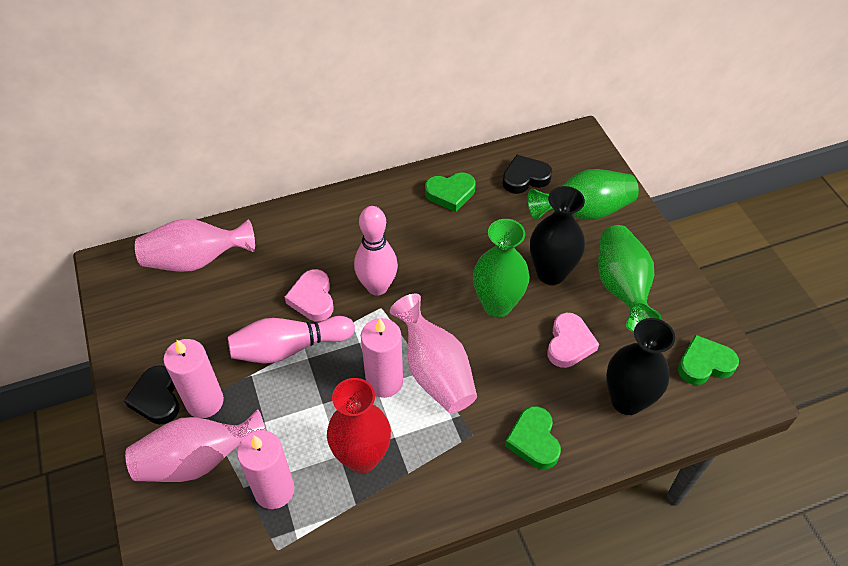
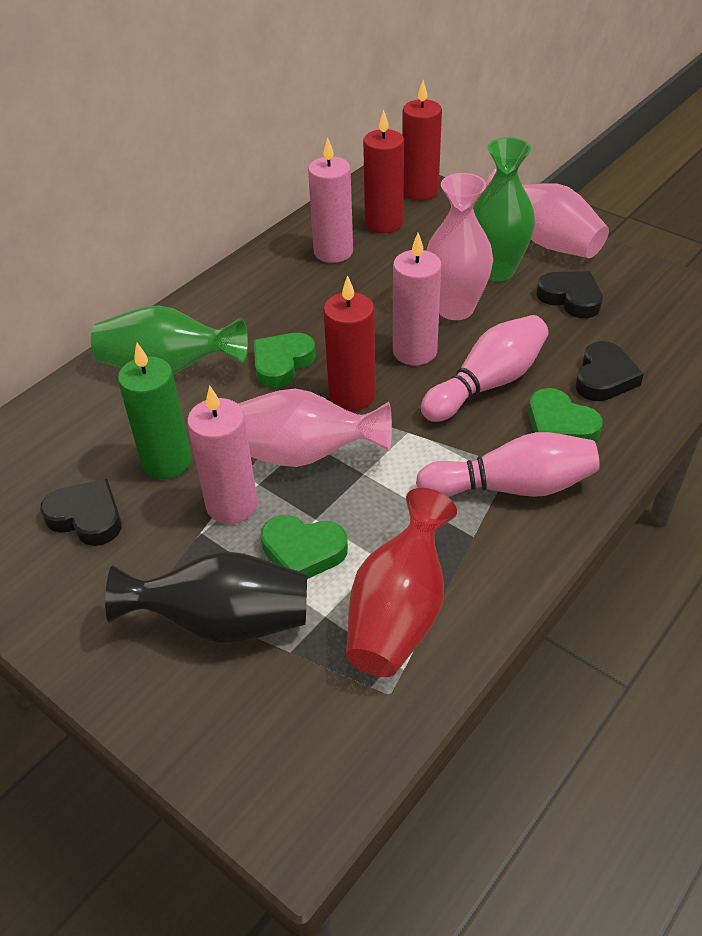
black heart: [124,365,180,424] [503,155,552,194] = 2 -> [40,479,122,546] [537,271,603,318] [576,341,644,401] = 3
black vase: [530,186,585,285] [606,318,675,415] = 2 -> [105,551,307,644] = 1
green candle: none = 0 -> [118,343,191,479] = 1
green vase: [473,219,530,317] [528,169,639,220] [598,225,661,332] = 3 -> [91,306,248,374] [473,137,535,281] = 2
pink heart: [285,269,334,321] [547,313,599,368] = 2 -> none = 0
red candle: none = 0 -> [323,275,376,411] [363,110,404,233] [402,80,442,201] = 3

